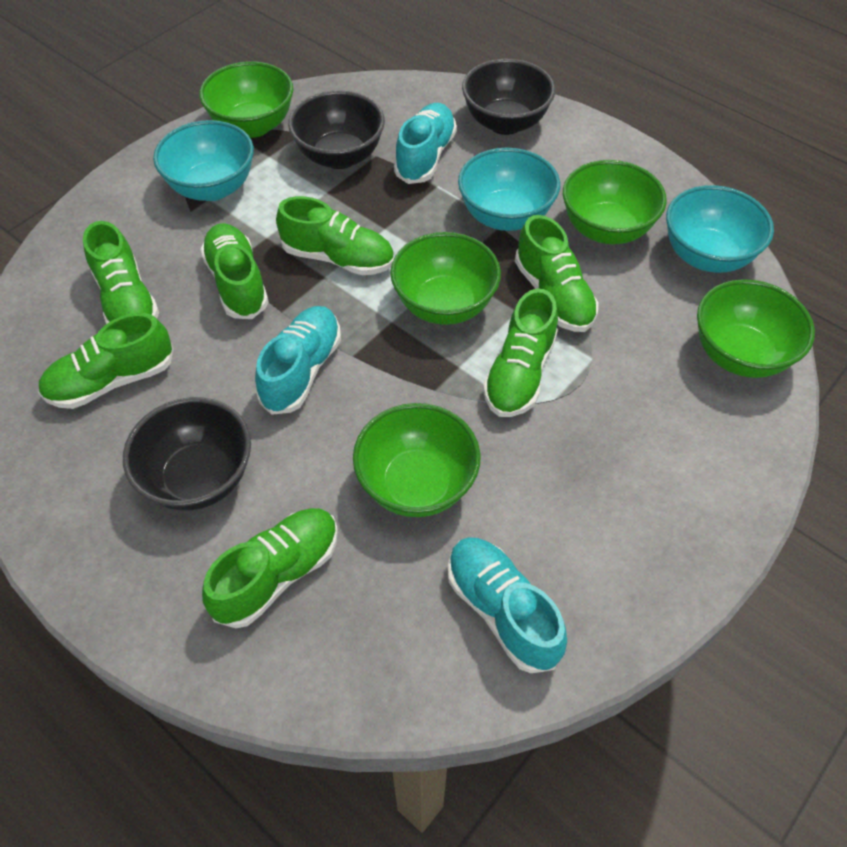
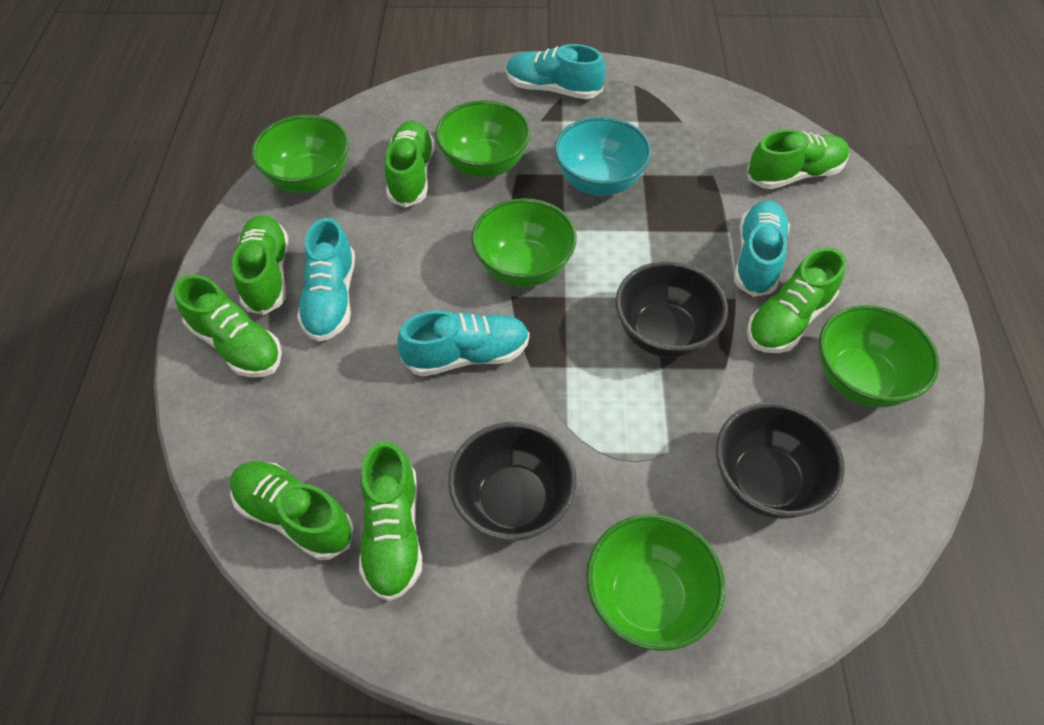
turquoise bowl: [153,120,254,201] [458,148,560,231] [666,185,774,273] = 3 -> [554,116,652,196] = 1
turquoise shoe: [255,306,341,415] [394,103,457,184] [448,537,567,673] = 3 -> [297,218,355,342] [397,310,529,376] [506,44,605,99] [734,200,790,297] = 4

